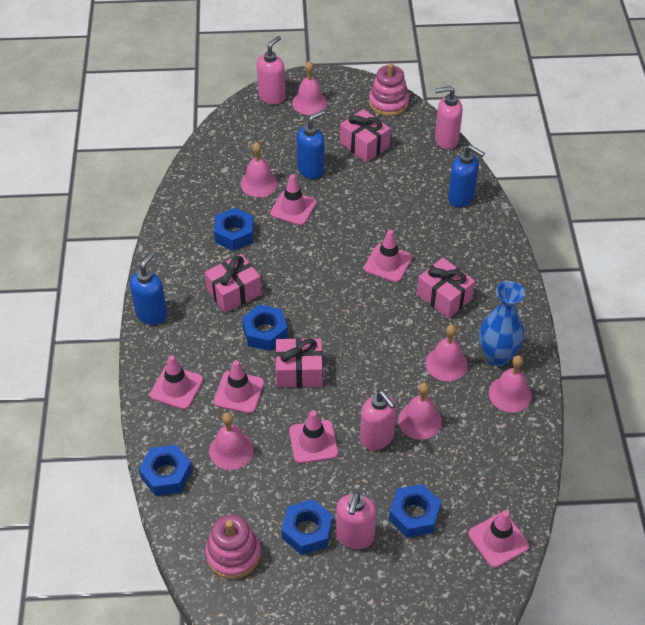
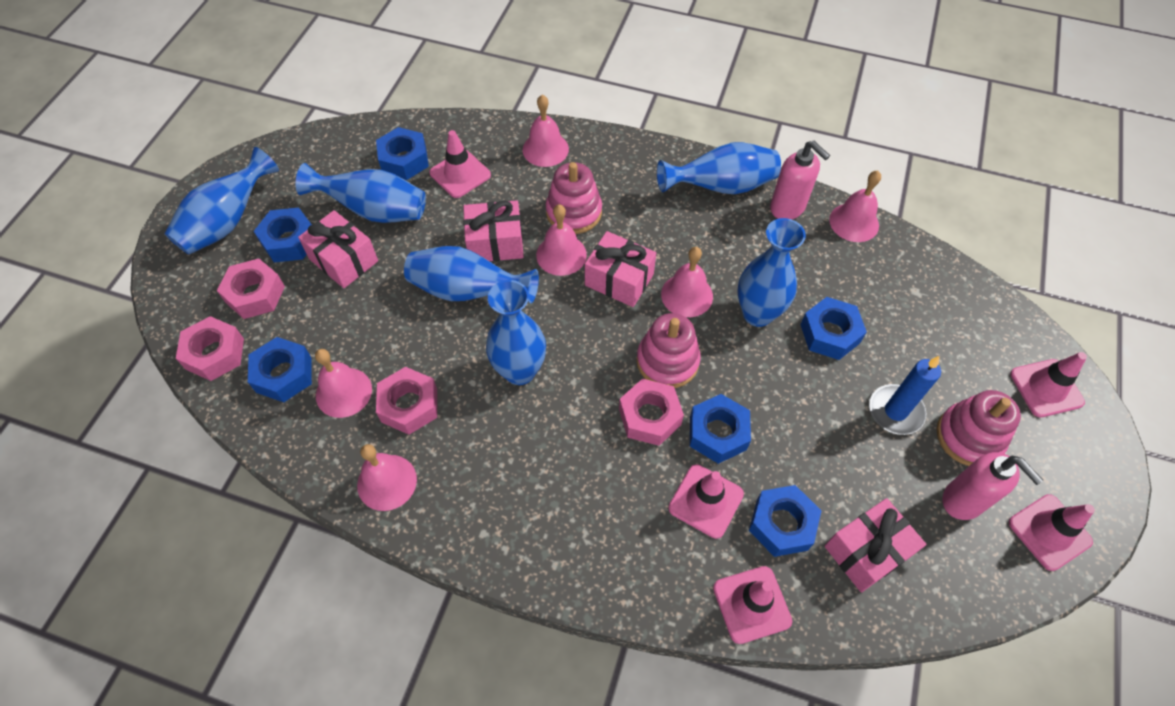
blue candle: none = 0 -> [869,356,941,435] = 1
blue nut: [139,445,192,496] [214,208,254,251] [242,304,288,351] [282,499,333,555] [389,484,441,538] = 5 -> [248,337,312,402] [254,208,312,262] [376,127,429,180] [690,394,751,464] [749,485,821,557] [800,297,867,360] = 6
blue soap dispenser: [130,252,167,325] [296,110,325,179] [448,145,485,207] = 3 -> none = 0
blue vase: [479,281,525,366] = 1 -> [165,147,279,255] [295,163,426,223] [404,246,539,303] [486,280,546,385] [657,142,781,194] [737,218,806,327] = 6
pink nut: none = 0 -> [176,316,244,381] [217,258,285,319] [376,367,437,435] [619,379,684,446] = 4
pink soap dispenser: [257,36,285,104] [336,492,376,549] [360,390,396,450] [435,86,463,149] = 4 -> [770,141,830,219] [943,452,1043,520] = 2
pink stacking toy: [205,514,261,579] [369,63,409,116] = 2 -> [546,162,602,234] [636,313,701,388] [937,390,1021,466] = 3
pink traffic cone: [150,355,203,410] [214,360,264,414] [270,174,317,226] [289,410,338,464] [364,230,412,282] [468,510,529,568] = 6 -> [429,130,491,198] [668,464,744,539] [713,566,792,644] [1009,494,1095,571] [1010,352,1087,418] = 5

